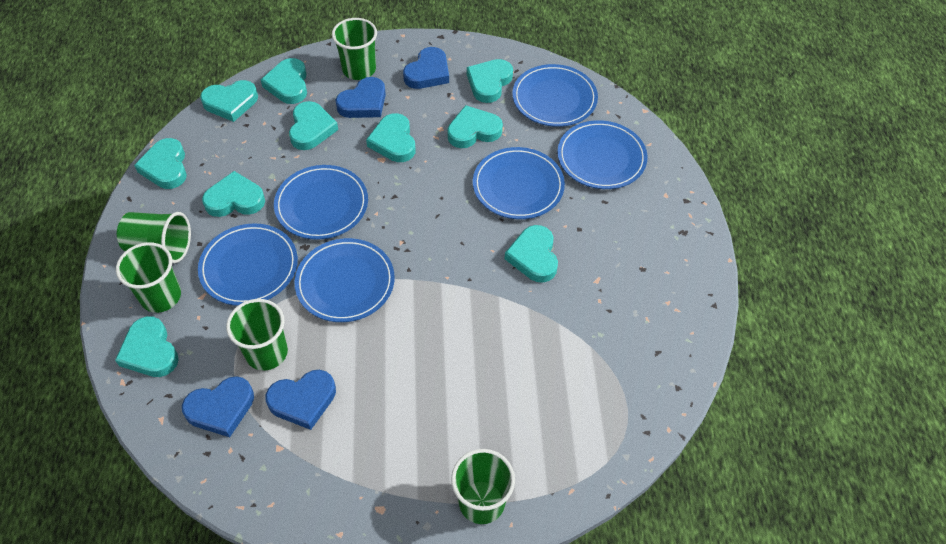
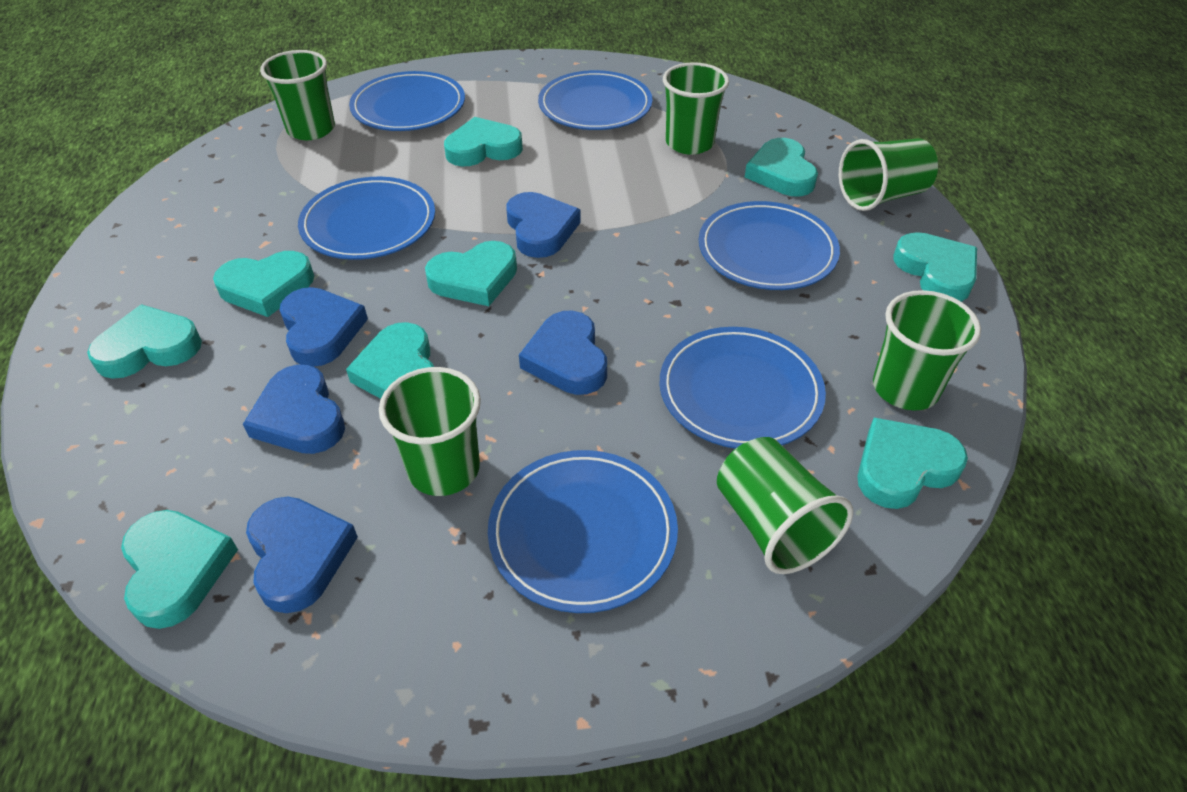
blue heart: [182,376,254,437] [266,370,336,430] [336,77,386,118] [403,47,449,89] = 4 -> [243,365,345,454] [246,497,358,613] [280,287,368,367] [506,192,581,258] [519,310,607,395] = 5
green cup: [116,242,181,313] [117,212,191,263] [226,299,288,371] [332,18,377,80] [451,449,515,524] = 5 -> [260,50,335,140] [379,367,481,496] [663,62,729,155] [717,437,853,574] [839,138,938,211] [873,290,981,410] = 6
turquoise heart: [115,316,179,377] [134,138,187,189] [200,80,258,122] [202,171,265,217] [261,58,307,104] [289,101,338,150] [366,113,416,162] [447,105,503,148] [467,59,513,103] [505,225,558,283] = 10 -> [87,304,202,379] [121,510,238,629] [213,251,314,317] [346,322,434,399] [425,241,517,306] [444,117,523,166] [745,138,818,196] [857,418,968,509] [893,232,977,302] = 9

